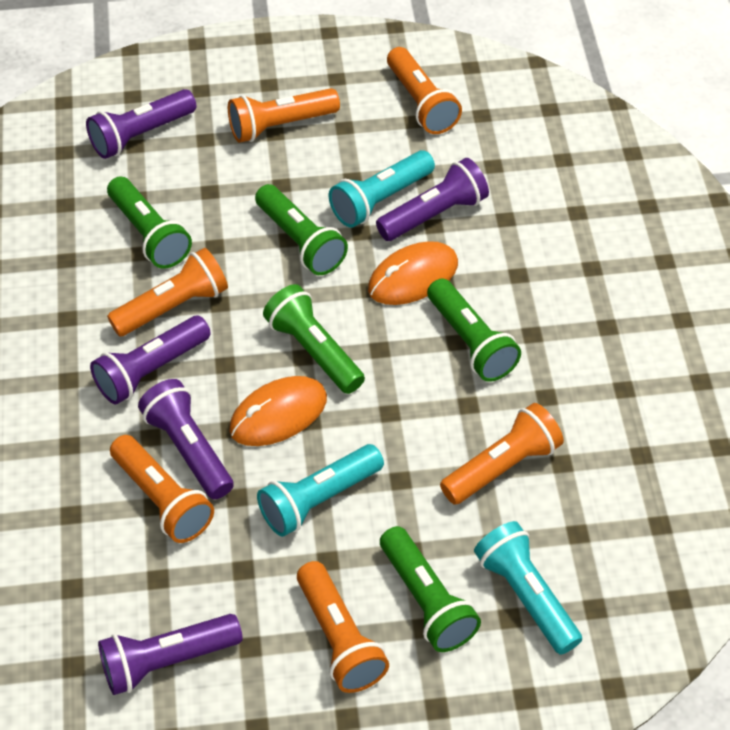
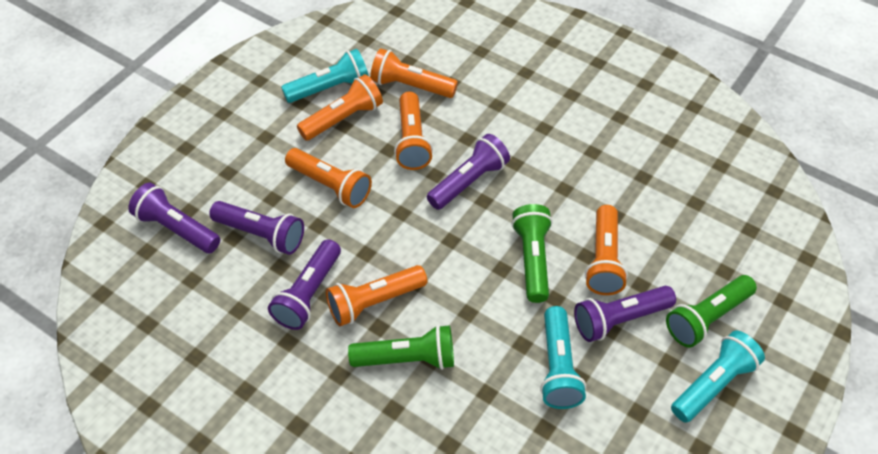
green flashlight: [107,177,192,269] [255,184,348,275] [263,284,365,394] [380,526,481,652] [427,279,521,382] = 5 -> [348,325,454,370] [511,204,553,303] [666,275,757,348] = 3
orange mouse: [229,376,327,446] [368,241,458,305] = 2 -> none = 0

